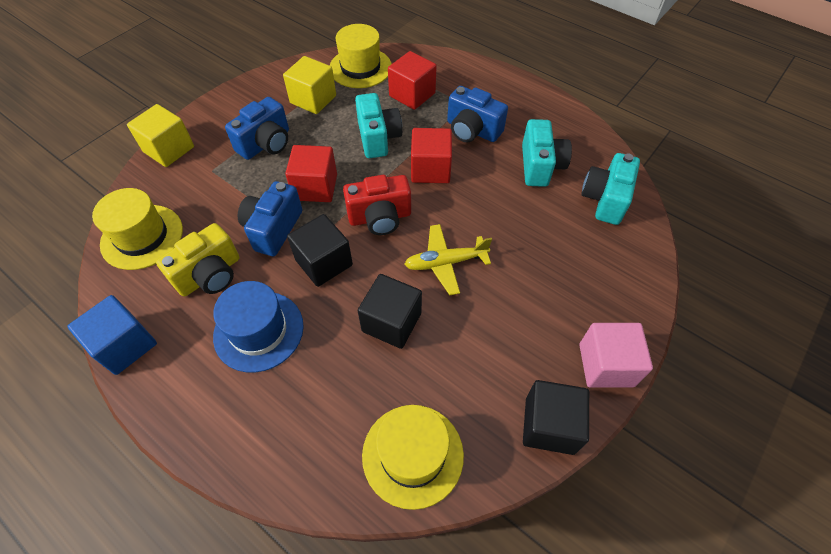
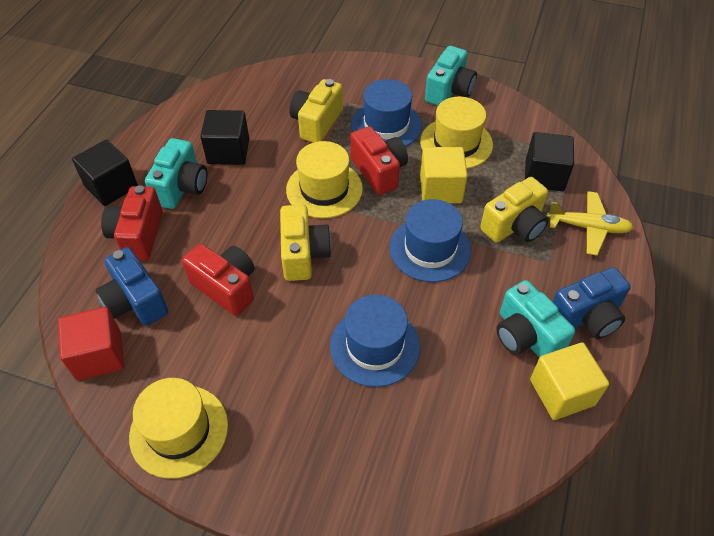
blue camera: [225,97,289,160] [238,181,302,256] [447,86,508,143] = 3 -> [96,247,168,326] [552,267,631,339] = 2
blue cube: [67,295,157,375] = 1 -> none = 0
blue hat: [213,281,304,373] = 1 -> [330,294,420,387] [351,79,422,147] [390,199,471,282] = 3
pink cube: [579,323,653,388] = 1 -> none = 0
red camera: [343,175,411,235] = 1 -> [101,185,163,260] [182,244,255,316] [350,126,408,195] = 3
red cube: [285,145,337,202] [388,51,437,110] [411,128,452,183] = 3 -> [58,307,124,381] = 1
yellow camera: [156,223,239,297] = 1 -> [280,205,332,281] [289,79,343,143] [480,177,549,243] = 3

